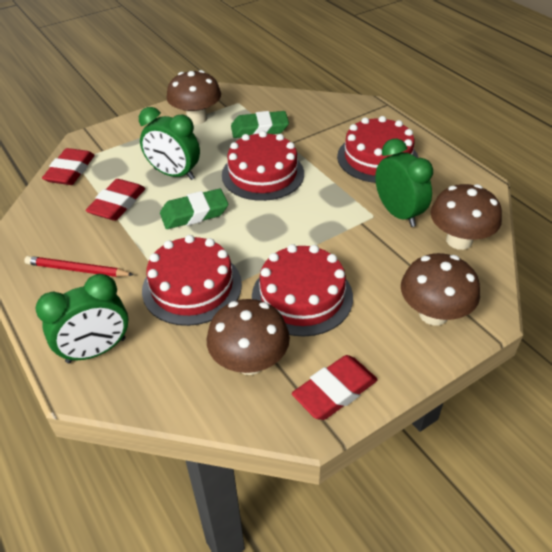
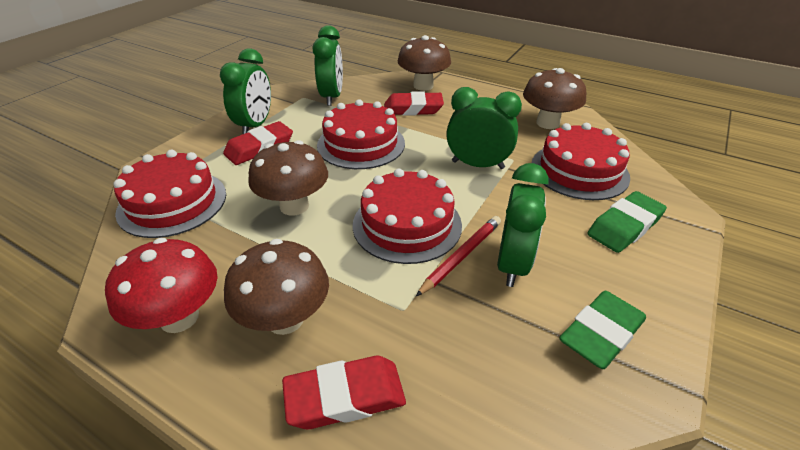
green clock: [35,274,128,363] [139,107,200,180] [375,138,433,227] = 3 -> [220,48,271,134] [313,25,343,106] [446,87,522,169] [497,163,548,287] = 4
red mushroom: none = 0 -> [105,238,218,333] = 1

